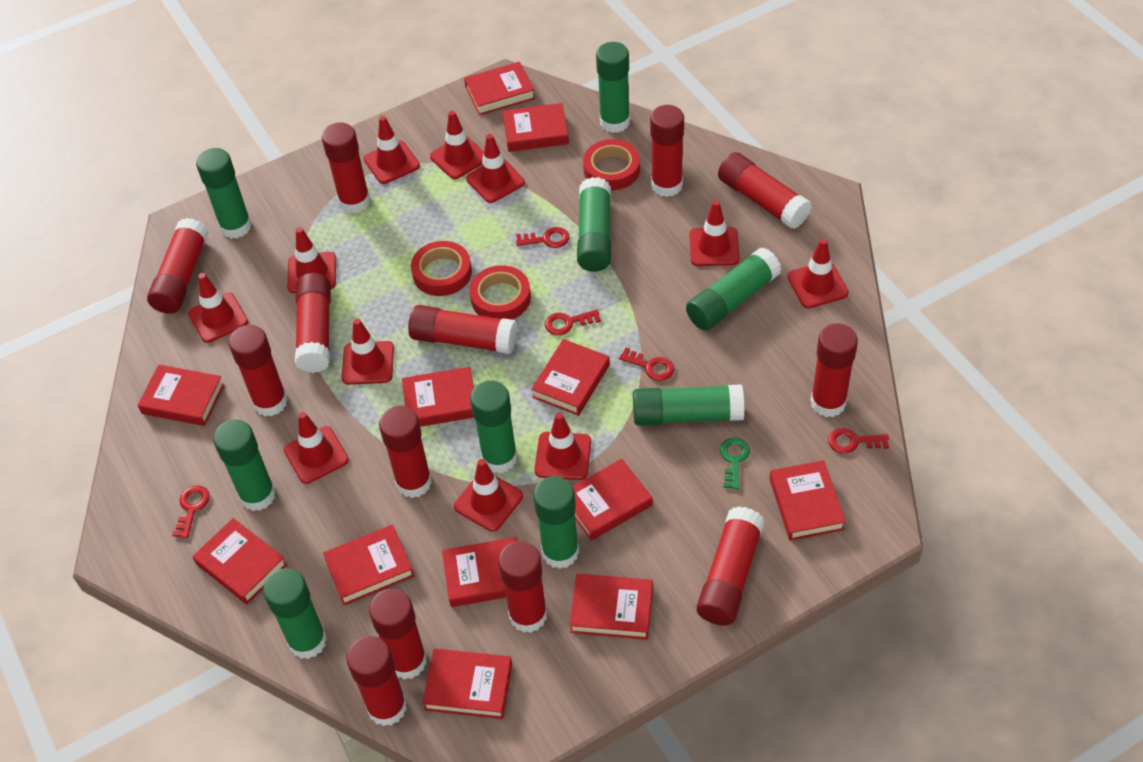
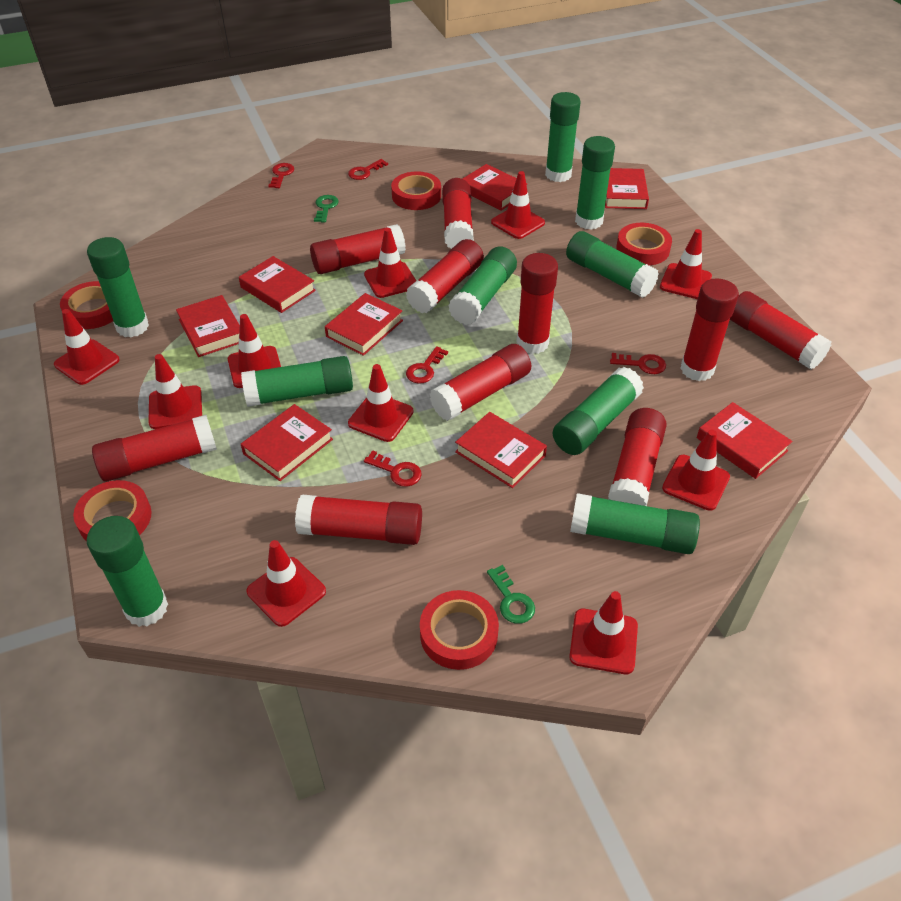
green key: [720,437,750,489] = 1 -> [314,195,339,223] [487,565,535,624] = 2
red book: [138,365,225,426] [192,518,287,604] [323,524,414,605] [402,367,474,427] [422,649,512,719] [442,537,517,607] [464,62,535,115] [503,103,569,152] [531,339,610,416] [569,574,653,640] [573,459,653,541] [769,460,846,541] = 12 -> [176,295,240,357] [239,256,316,313] [241,404,333,481] [325,293,403,356] [455,412,547,488] [462,164,528,211] [605,168,649,209] [697,402,792,479] = 8
red glue stick: [147,218,209,314] [229,325,288,416] [295,273,331,373] [322,122,370,214] [346,636,407,726] [369,589,427,679] [379,406,432,498] [408,305,517,354] [498,541,547,633] [650,105,684,197] [697,506,765,625] [718,152,812,229] [811,323,858,417] = 13 -> [92,415,217,482] [295,495,422,545] [310,224,406,274] [406,239,484,313] [430,344,531,421] [442,178,474,249] [517,253,558,354] [608,408,667,506] [680,279,739,381] [730,291,831,369] = 10
red tape: [411,241,472,296] [469,265,531,320] [583,139,640,190] = 3 -> [60,281,113,329] [73,480,151,541] [391,171,441,210] [420,590,499,670] [616,223,672,265] = 5
red traffic cone: [188,273,248,343] [284,412,349,484] [287,227,336,293] [341,319,394,385] [364,116,420,184] [430,111,484,179] [454,459,523,532] [466,134,525,203] [534,413,591,480] [689,200,740,266] [787,238,849,309] = 11 -> [54,309,120,385] [148,354,202,429] [228,314,281,388] [246,540,326,627] [348,364,414,442] [364,228,416,298] [491,171,545,239] [569,591,638,674] [660,229,712,299] [662,429,730,511] = 10

